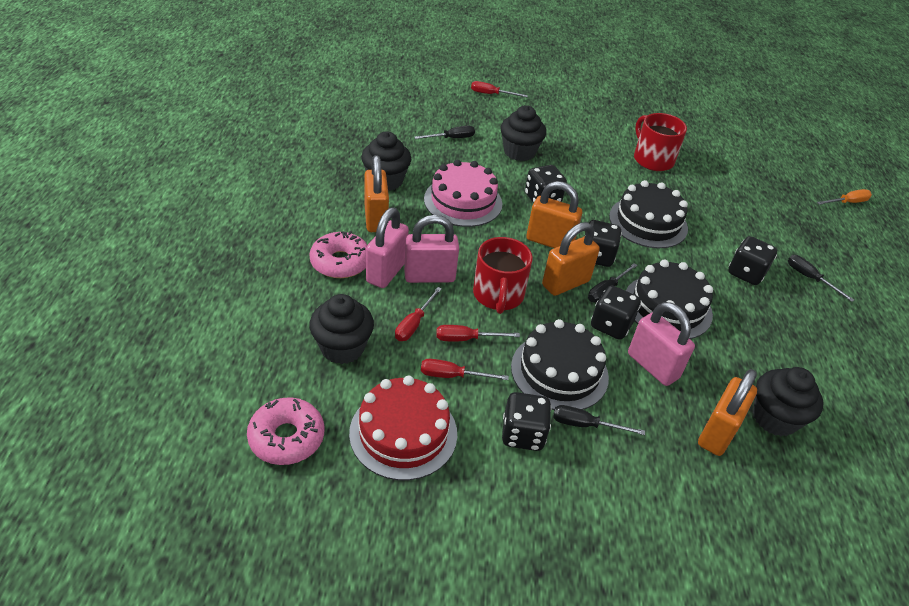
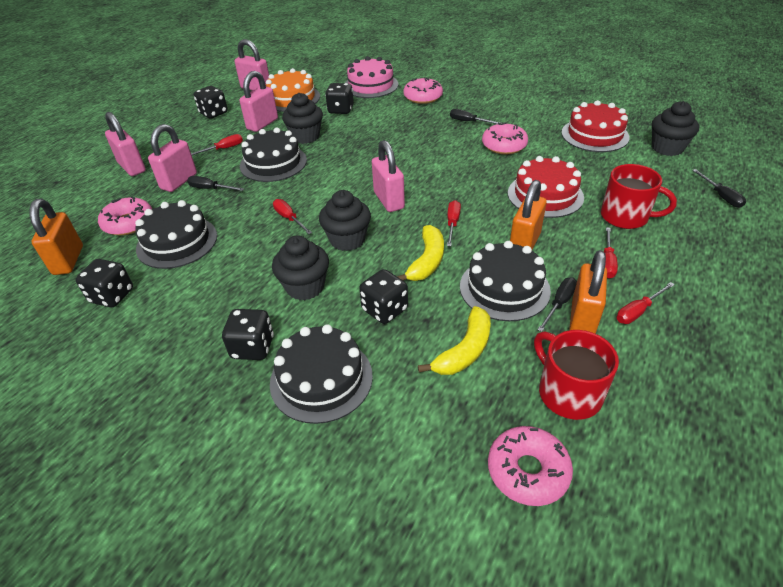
black cake: [511,319,609,410] [609,180,688,248] [626,260,713,339] = 3 -> [135,200,217,269] [240,128,307,182] [270,324,373,424] [460,241,551,321] = 4
orange cake: none = 0 -> [266,68,320,112] = 1
orange padlock: [364,155,389,232] [526,181,582,248] [542,222,600,296] [698,369,757,456] = 4 -> [29,199,83,275] [510,180,547,250] [569,250,607,334] = 3
orange screwdriver: [817,189,872,205] = 1 -> none = 0
pink donut: [247,398,324,465] [309,231,367,278] = 2 -> [98,197,152,236] [403,77,443,104] [482,122,528,154] [488,426,573,506] = 4
pink padlock: [366,207,409,288] [404,215,459,283] [628,302,695,386] = 3 -> [105,112,146,176] [148,124,197,192] [234,39,269,91] [239,71,278,132] [372,140,405,212] = 5
red cake: [349,376,457,480] = 1 -> [508,156,584,218] [562,100,630,152] = 2
red screwdriver: [395,287,442,341] [421,359,509,380] [436,325,520,341] [471,81,528,97] = 4 -> [191,134,243,155] [273,199,312,234] [447,200,461,246] [604,227,618,278] [617,282,675,324] = 5
yellow banana: none = 0 -> [397,225,444,281] [418,306,491,375] = 2

